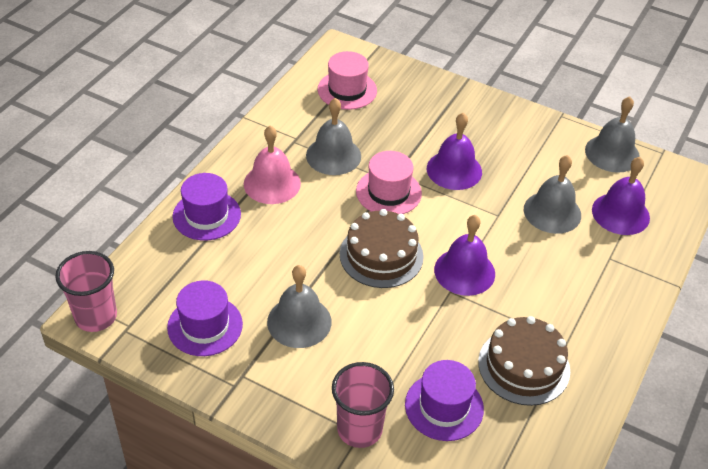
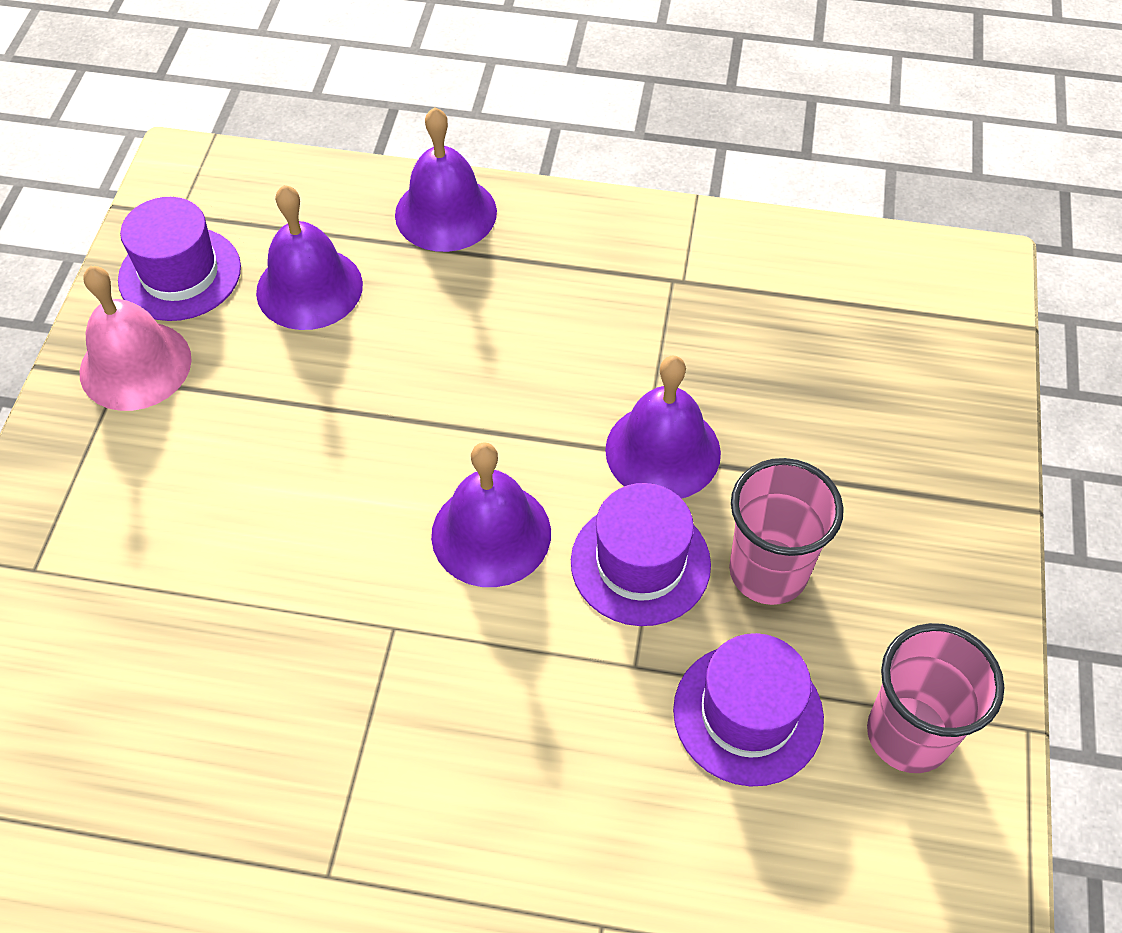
brown cake: [340,209,424,288] [478,316,570,406] = 2 -> none = 0
grey bell: [267,265,332,348] [306,98,361,175] [524,155,581,234] [585,96,640,173] = 4 -> none = 0
pink hat: [318,51,377,110] [356,151,422,214] = 2 -> none = 0
purple bell: [427,113,482,190] [434,215,495,296] [592,157,650,235] = 3 -> [256,185,363,330] [395,107,497,252] [431,442,551,587] [605,356,721,499] = 4

